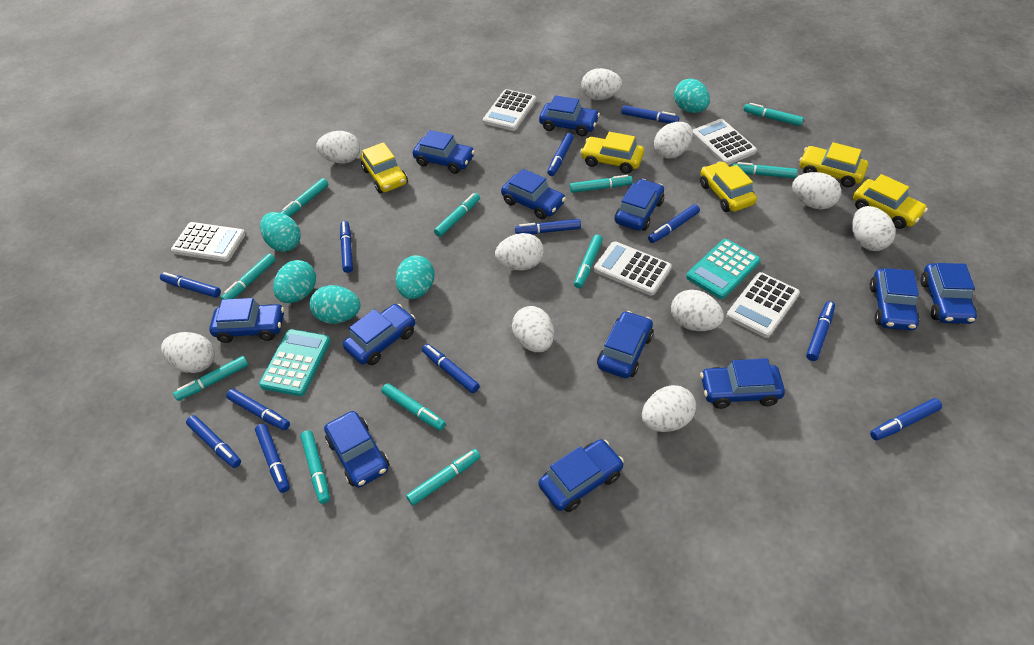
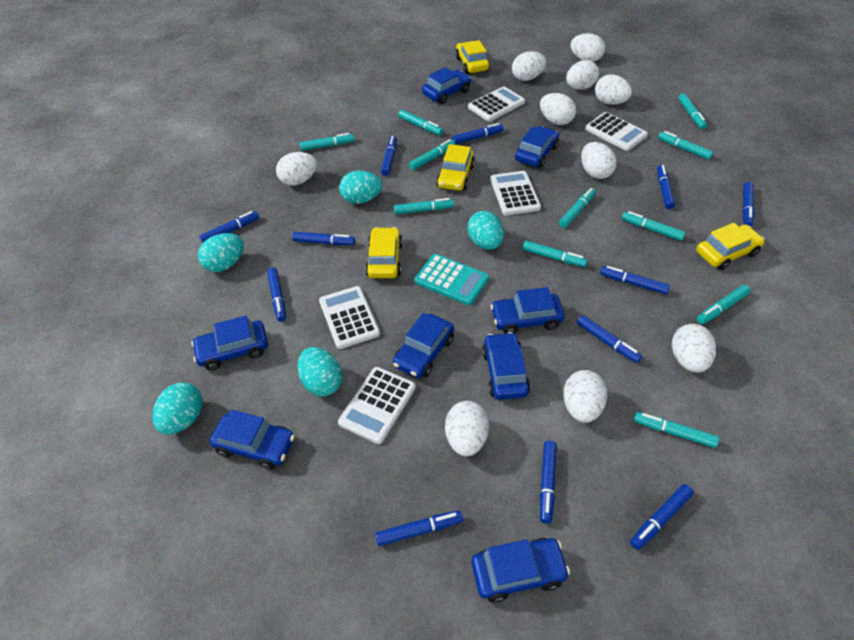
blue car: [209,298,284,343] [324,411,389,487] [343,304,415,365] [413,130,475,174] [501,169,566,219] [538,439,624,512] [539,96,600,136] [597,311,653,378] [615,179,664,231] [700,358,785,409] [870,268,920,331] [920,263,977,324] = 12 -> [191,316,268,370] [209,410,295,469] [393,313,454,378] [422,67,471,104] [471,538,570,603] [482,332,531,400] [490,287,565,334] [515,126,559,168] = 8
turquoise calculator: [259,329,331,396] [686,239,761,299] = 2 -> [414,254,489,305] = 1
yellow car: [361,142,408,193] [580,132,644,174] [700,161,757,212] [799,142,868,188] [853,174,928,229] = 5 -> [365,227,403,278] [436,144,475,191] [455,40,490,74] [696,223,765,270] = 4

